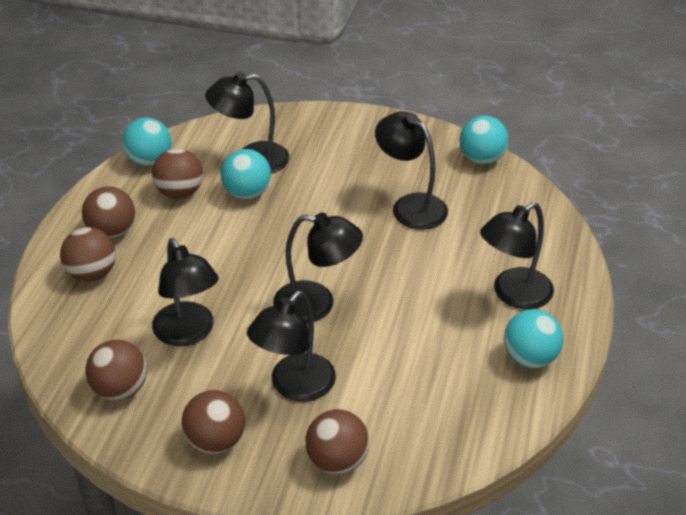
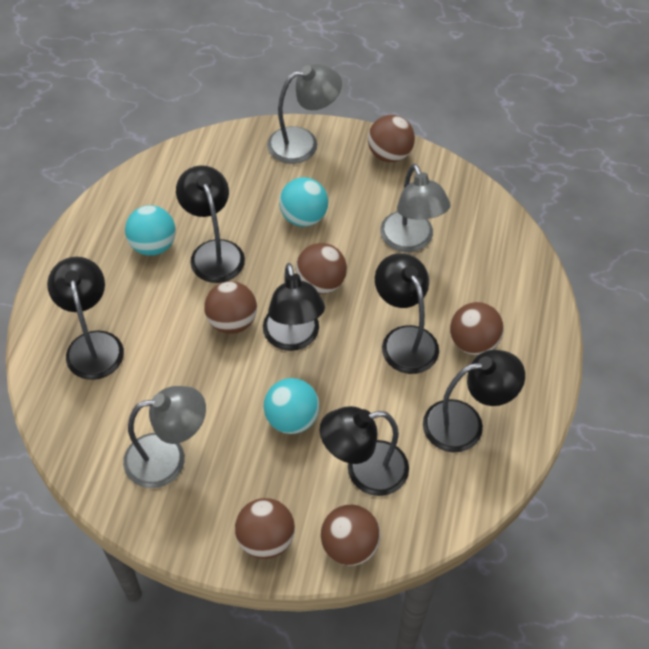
grey lamp: none = 0 -> [123,386,206,488] [267,64,342,164] [380,164,451,252] = 3
turquoise ball: [122,118,172,167] [221,149,271,199] [460,115,508,164] [504,309,563,368] = 4 -> [125,205,176,256] [264,378,319,434] [279,177,328,227] = 3

